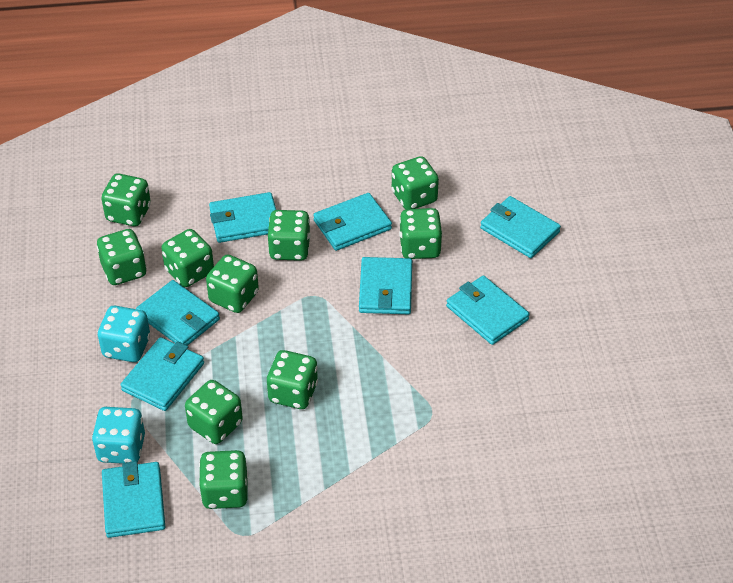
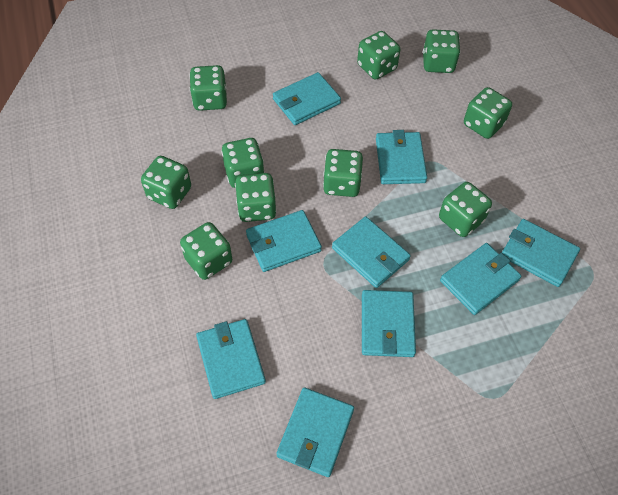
turquoise dice: [92,407,145,464] [98,306,150,362] = 2 -> none = 0
turquoise wallet: [102,461,165,538] [120,337,204,411] [136,280,220,346] [209,192,276,243] [313,193,392,251] [359,257,412,314] [446,275,530,345] [480,196,561,258] = 8 -> [196,319,266,399] [246,210,322,272] [273,72,341,125] [276,387,354,477] [332,216,411,288] [362,290,416,357] [376,130,427,184] [440,243,521,315] [502,219,580,287] = 9

